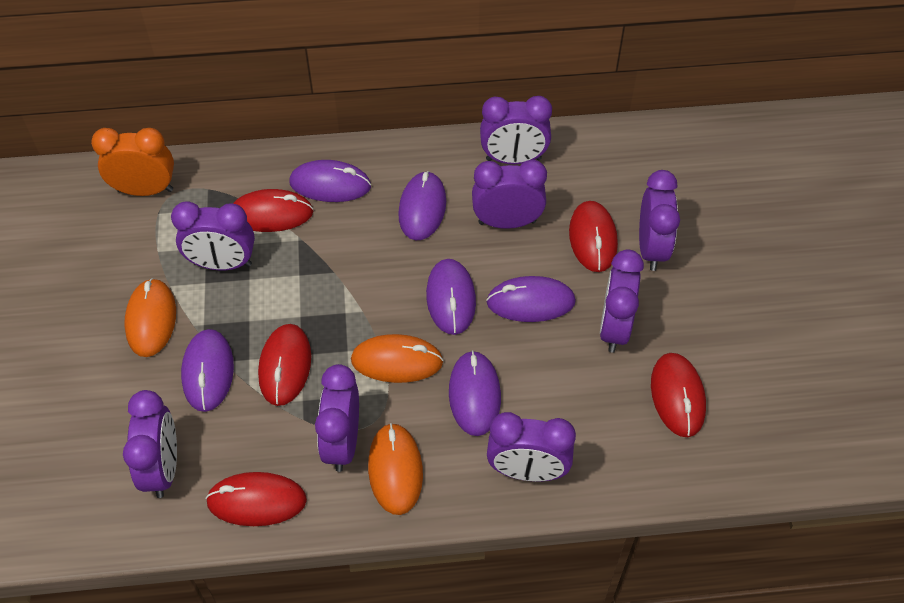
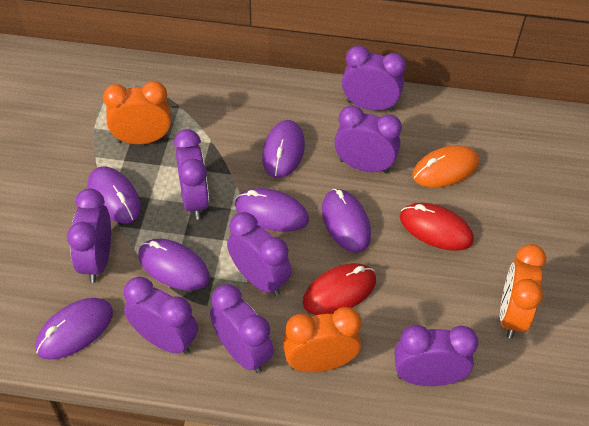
orange clock: [91,128,174,196] = 1 -> [103,81,171,144] [283,307,362,372] [500,244,546,338] = 3
orange mouse: [124,278,176,357] [351,334,443,383] [368,423,423,515] = 3 -> [412,145,479,188] = 1
red mouse: [205,472,307,526] [233,189,313,232] [258,324,311,406] [569,201,618,272] [651,353,706,437] = 5 -> [302,263,376,315] [400,203,474,251] = 2

